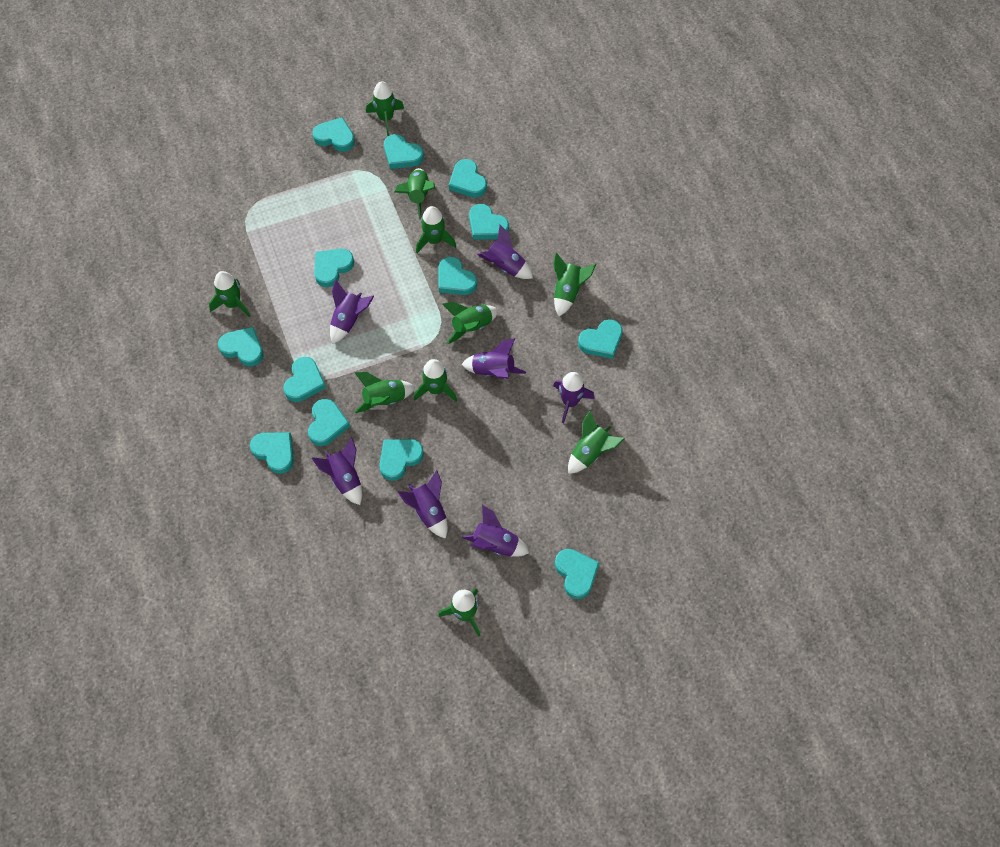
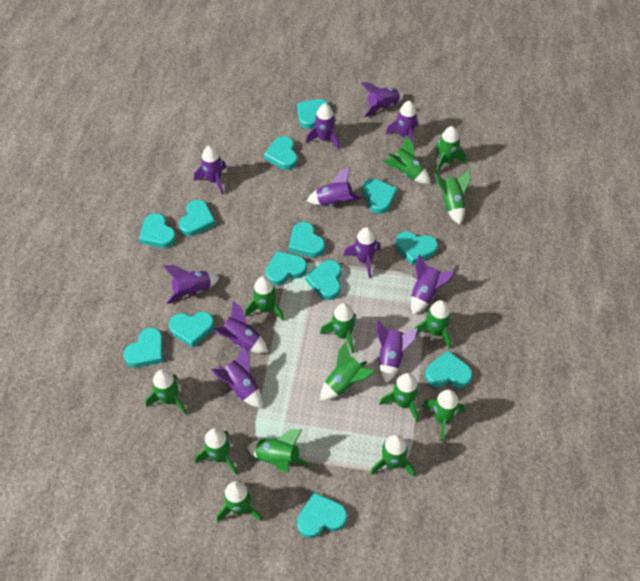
green rocket: [209,271,251,318] [355,372,416,413] [366,81,404,136] [395,168,435,219] [414,359,457,402] [416,206,456,253] [438,588,481,637] [442,302,498,344] [553,252,596,316] [568,410,625,474] = 10 -> [146,369,187,415] [195,428,237,474] [216,481,262,522] [245,276,284,321] [247,429,311,473] [320,303,356,353] [320,342,376,400] [370,435,415,477] [379,373,419,422] [383,135,430,184] [414,300,451,349] [422,389,465,442] [435,126,466,174] [435,170,470,225] = 14
purple rocket: [312,437,362,505] [330,279,374,344] [398,470,448,539] [462,338,526,379] [462,505,529,557] [477,225,533,279] [553,372,595,423] = 7 -> [163,265,219,304] [194,146,227,195] [211,345,262,408] [213,301,268,353] [306,104,340,149] [307,167,362,206] [344,227,381,278] [361,82,403,117] [376,320,419,383] [386,101,418,146] [411,254,456,315] = 11

